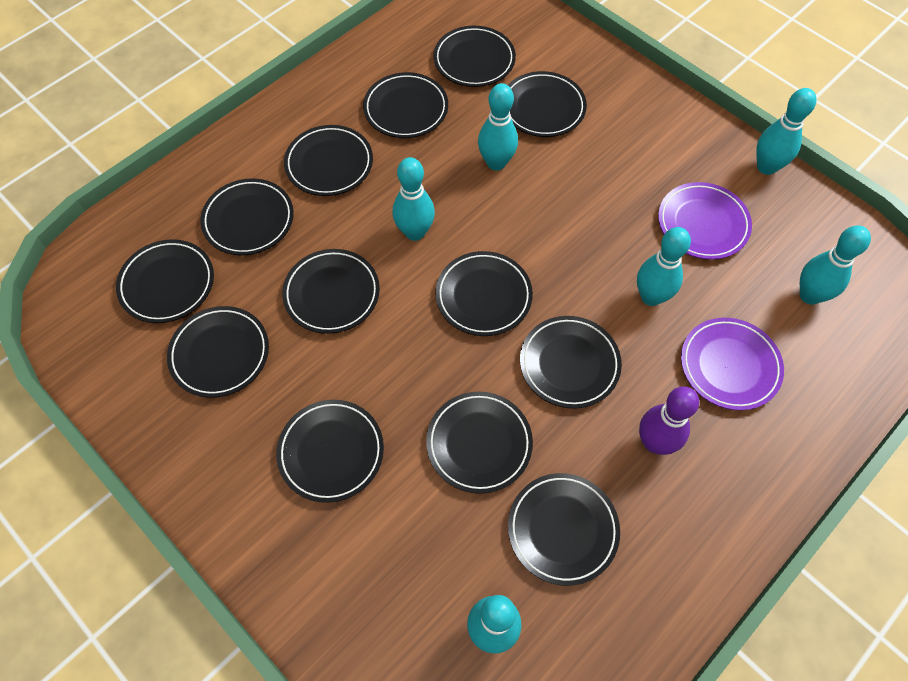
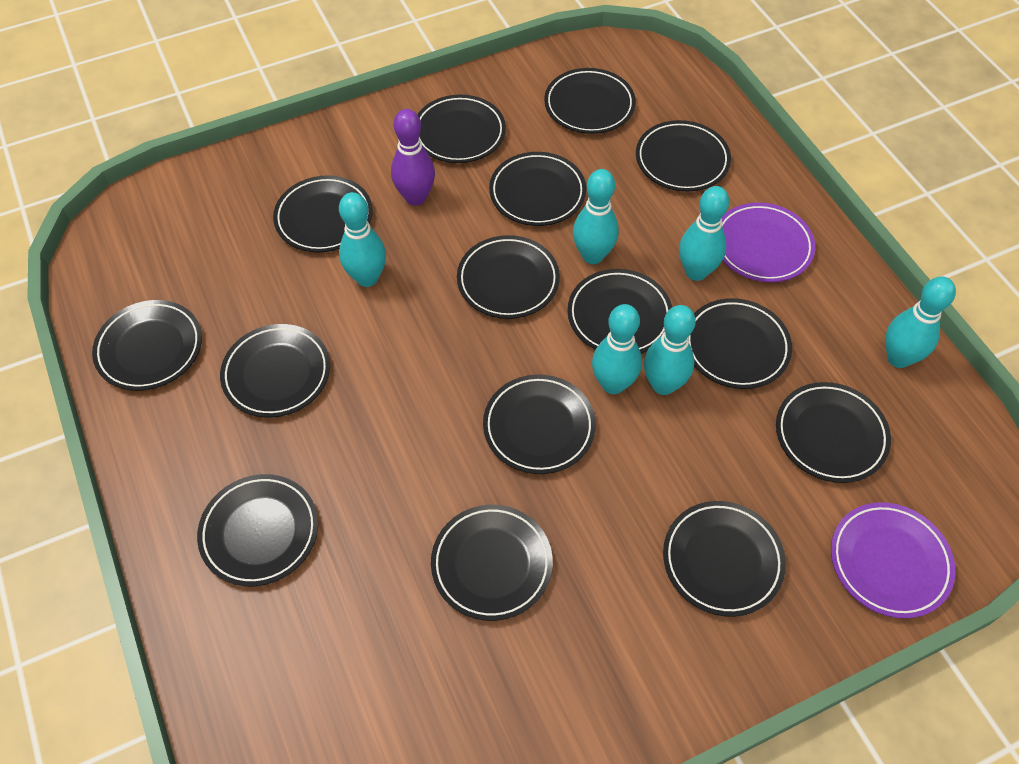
black plate: [116,239,214,323] [167,306,269,398] [200,178,294,255] [276,400,384,503] [282,249,380,334] [284,125,373,196] [363,72,448,138] [426,392,533,494] [434,26,516,87] [435,251,533,336] [508,71,587,137] [508,473,620,586] [520,316,622,409] = 13 -> [92,300,202,391] [197,474,318,586] [220,324,330,418] [273,175,373,252] [417,95,506,163] [431,505,553,621] [457,235,560,319] [483,374,596,474] [489,152,586,226] [544,68,636,134] [568,269,672,353] [636,120,731,191] [663,501,786,617] [689,298,792,389] [776,382,891,483] = 15

